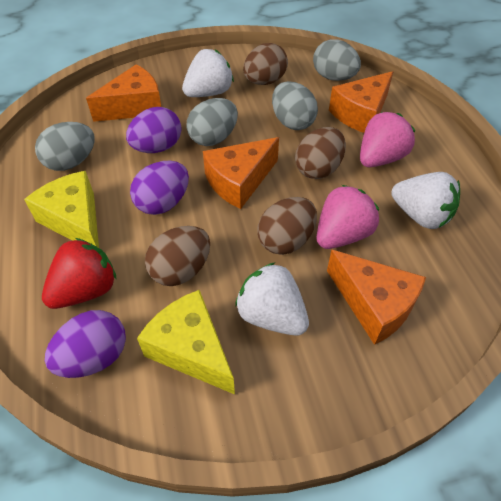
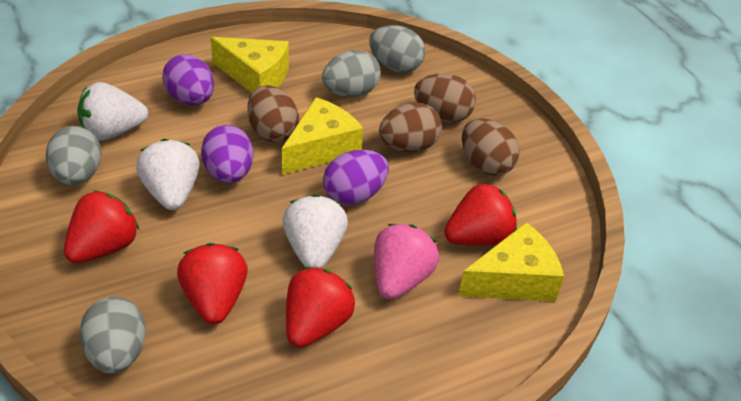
orange cheese: [86,64,161,122] [203,137,279,209] [327,250,426,345] [329,71,393,133] = 4 -> none = 0
pink strawberry: [316,185,379,249] [360,112,415,167] = 2 -> [374,224,439,299] = 1
red strawberry: [42,238,117,309] = 1 -> [64,191,139,263] [177,243,248,324] [286,267,355,348] [444,183,517,246] = 4
yellow cheese: [24,171,99,248] [137,290,235,394] = 2 -> [210,37,289,93] [281,97,363,175] [458,222,564,301] = 3

